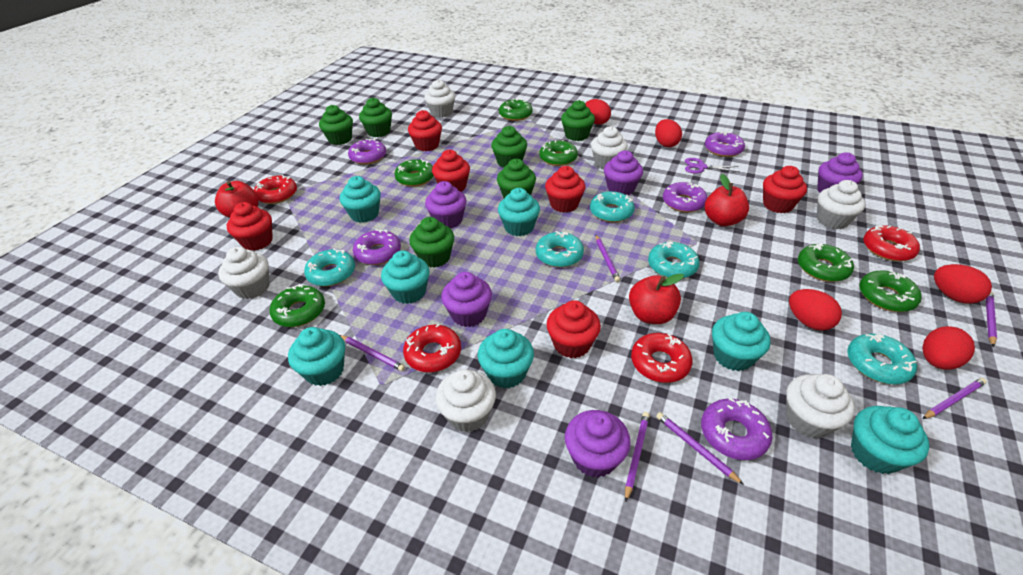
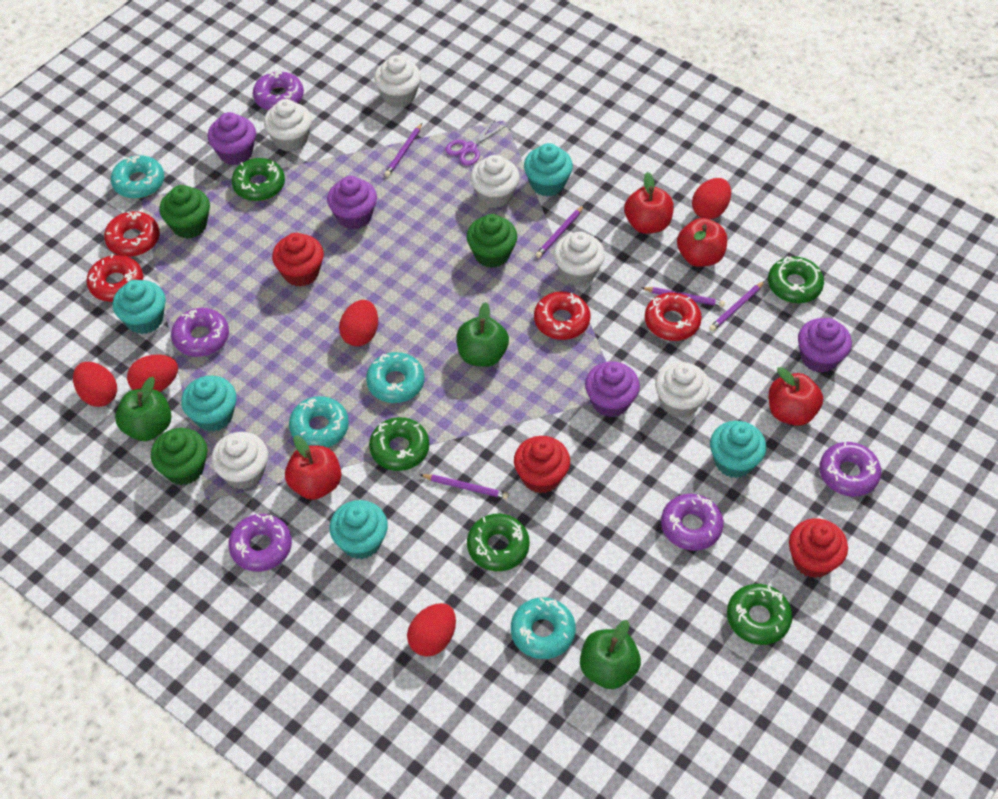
green apple: none = 0 -> [115,377,172,441] [456,302,509,367] [580,620,641,689] = 3
green cupcake: [319,105,353,145] [359,98,392,137] [409,217,454,268] [491,126,527,168] [497,159,536,199] [561,100,595,141] = 6 -> [151,428,208,485] [159,185,210,239] [467,214,517,268] = 3
green donut: [270,284,325,327] [395,159,433,187] [499,99,533,121] [539,140,578,166] [798,244,854,282] [859,270,922,312] = 6 -> [232,158,285,201] [369,417,429,471] [467,513,530,571] [727,584,793,645] [768,256,824,303] = 5
purple cupcake: [425,181,467,228] [441,272,492,327] [565,410,631,478] [604,151,643,195] [817,153,863,193] = 5 -> [208,112,256,165] [327,176,377,230] [585,362,640,417] [798,318,852,373] = 4
purple pencil: [340,335,405,371] [595,235,620,282] [625,412,650,502] [656,412,744,485] [923,378,987,419] [986,292,997,347] = 6 -> [385,123,422,177] [420,474,509,499] [536,205,584,258] [642,287,725,307] [709,281,765,331] = 5
red apple: [215,181,259,218] [629,273,684,324] [705,174,749,226] = 3 -> [285,435,341,500] [624,172,674,234] [677,218,727,267] [768,367,823,426] = 4
red cupcake: [227,202,273,251] [408,110,442,151] [432,150,470,192] [545,166,585,213] [547,300,601,358] [763,166,807,213] = 6 -> [272,233,324,287] [514,436,570,494] [789,518,848,578] = 3
turquoise cupcake: [288,327,345,386] [340,176,381,223] [381,251,430,304] [477,329,534,388] [498,188,540,236] [712,312,771,371] [851,406,930,474] = 7 -> [113,280,166,334] [181,376,237,432] [329,500,388,559] [524,143,573,196] [710,421,766,478] = 5
turquoise donut: [304,248,355,287] [536,231,584,268] [590,191,635,222] [648,242,700,278] [847,334,917,384] = 5 -> [111,155,164,199] [289,396,349,447] [366,352,425,403] [511,597,576,659] = 4

